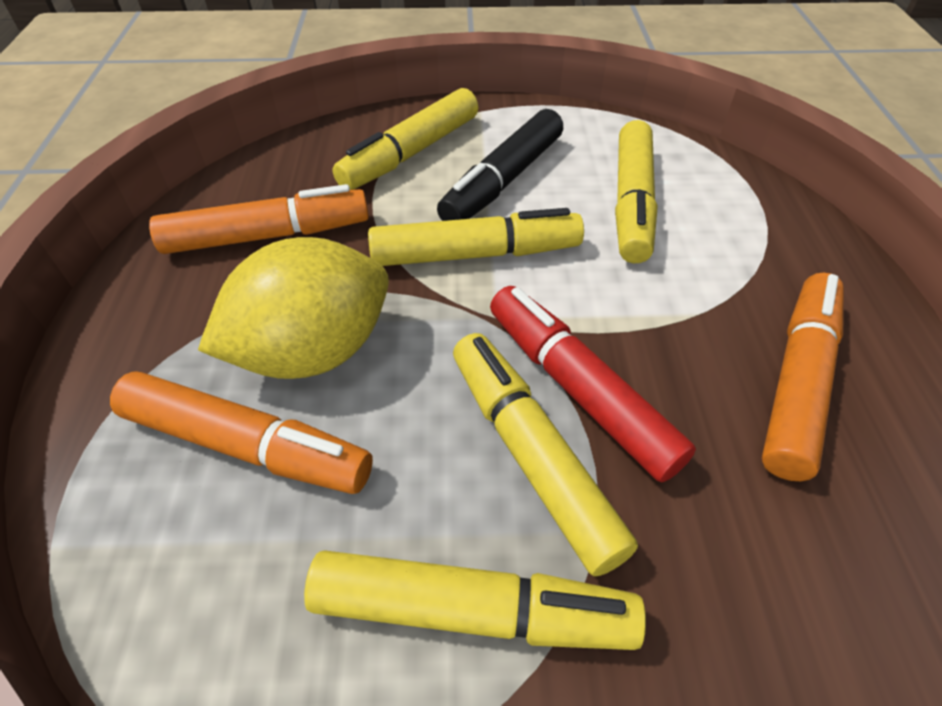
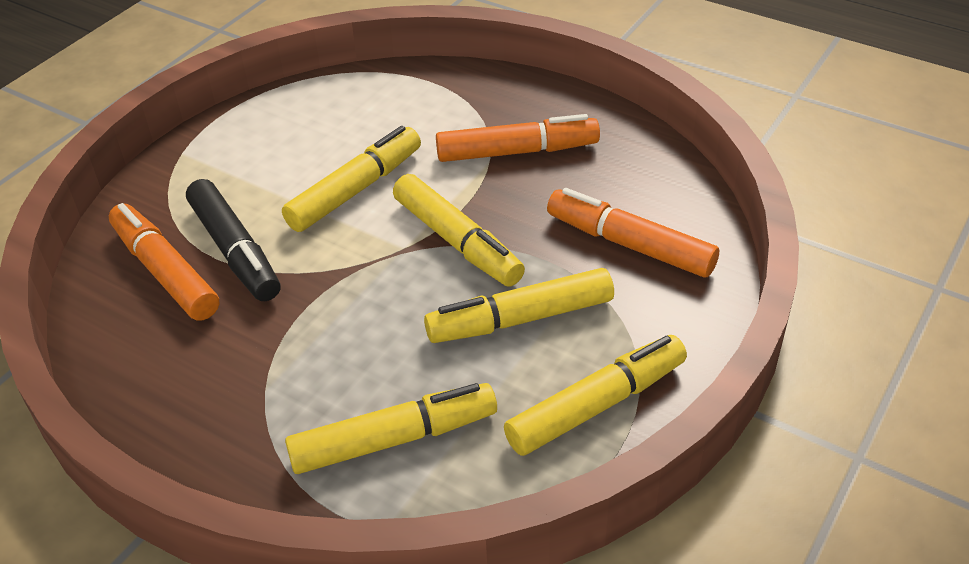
red marker: [490,286,696,483] = 1 -> none = 0
yellow lemon: [198,237,389,379] = 1 -> none = 0

